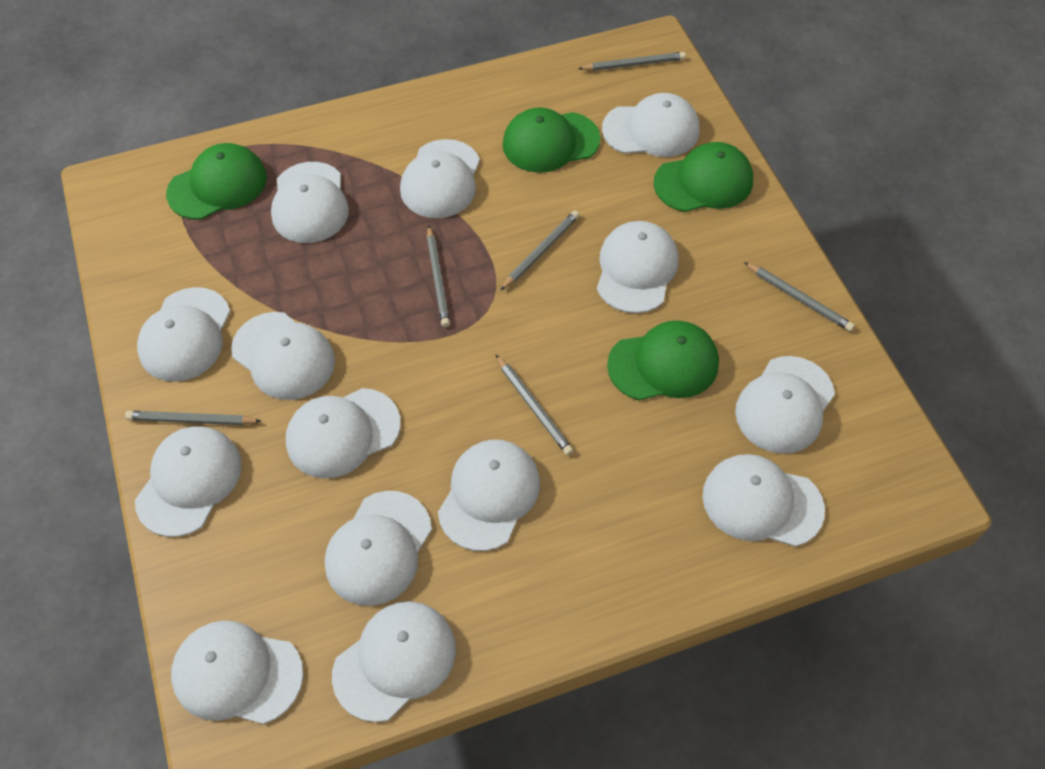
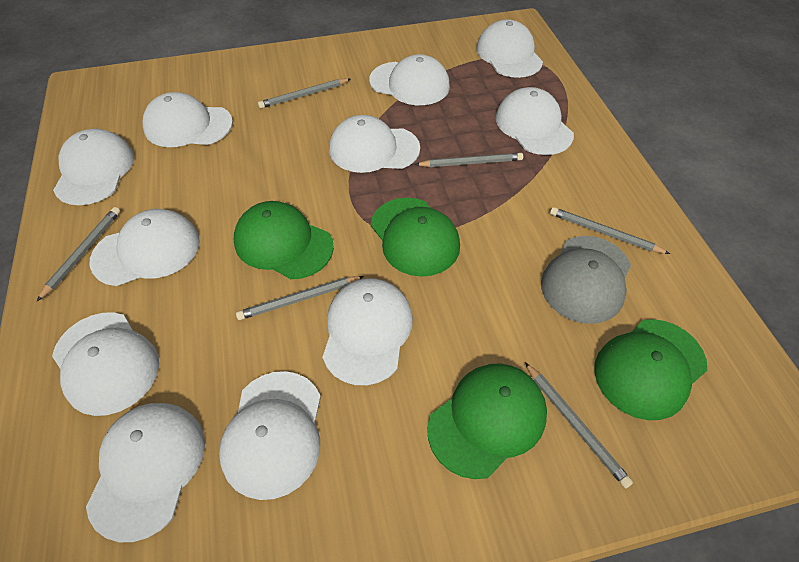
grey cap: none = 0 -> [541,236,631,324] = 1
white cap: [135,426,242,537] [137,287,230,382] [171,620,303,724] [231,312,335,400] [271,162,349,243] [286,388,401,479] [325,491,432,606] [332,601,456,722] [400,139,480,218] [438,440,540,551] [597,221,678,313] [602,93,700,157] [702,454,825,547] [735,356,835,454] = 14 -> [52,312,159,416] [53,129,134,205] [86,403,205,542] [90,209,200,286] [142,92,233,147] [219,371,321,500] [322,278,413,385] [329,115,420,173] [369,54,450,105] [477,19,543,78] [495,87,574,155] = 11

